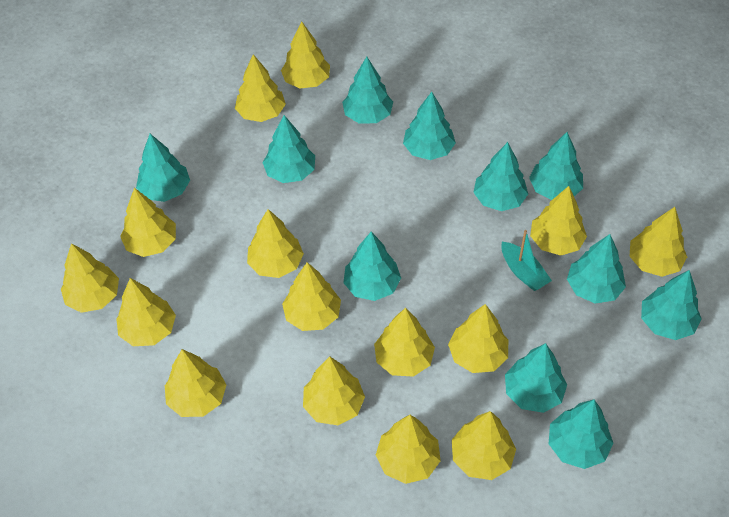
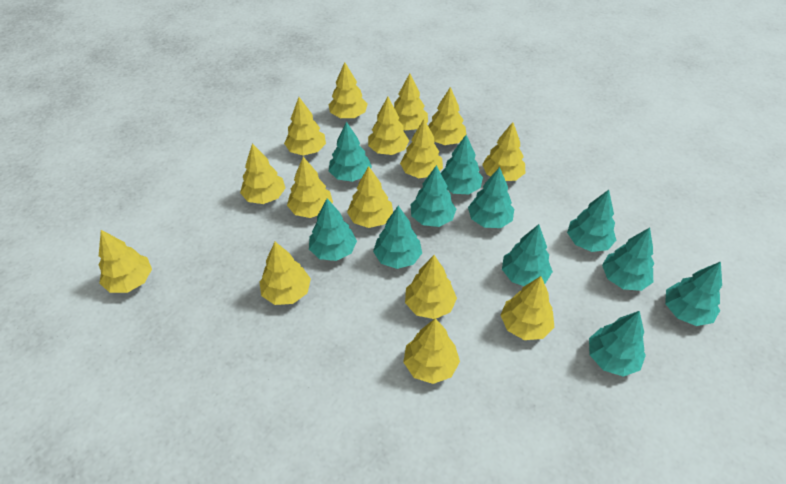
turquoise boat: [501,230,552,291] = 1 -> none = 0

